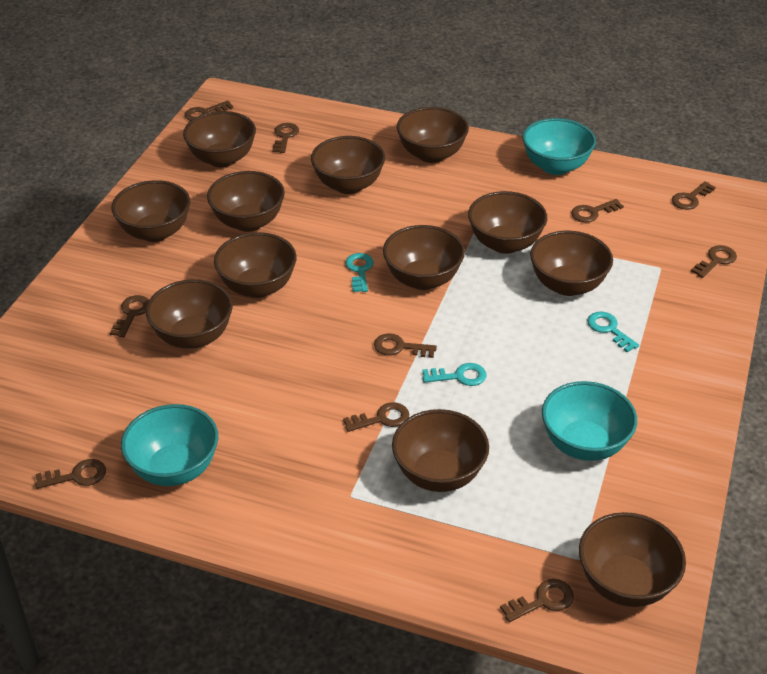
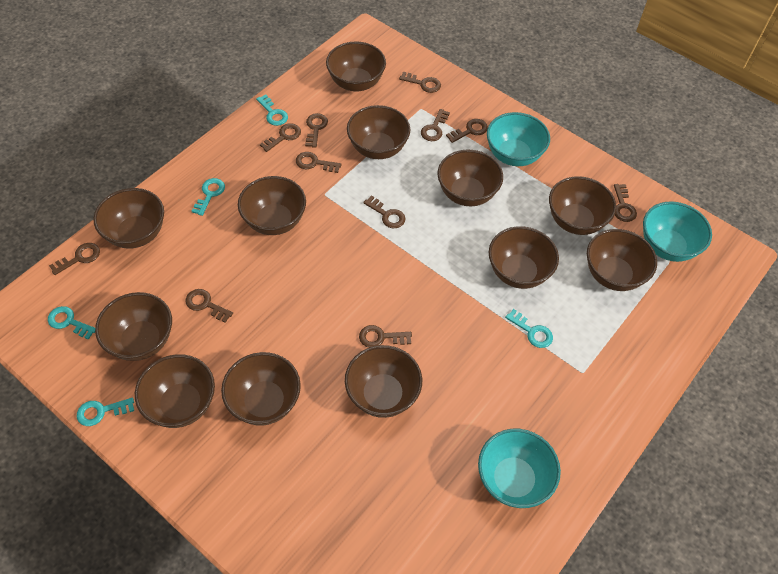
brown key: [35,459,106,489] [110,295,149,337] [185,101,233,121] [272,123,299,153] [343,402,409,432] [374,333,437,358] [500,579,574,622] [571,199,624,223] [672,181,716,210] [691,245,737,278] = 10 -> [49,243,100,275] [186,289,233,323] [260,123,301,152] [296,152,342,173] [305,113,328,148] [359,325,412,348] [363,195,406,228] [399,72,441,93] [421,109,450,141] [446,119,488,143] [614,184,637,222] = 11
turquoise key: [345,253,374,292] [423,363,487,386] [587,311,639,352] = 3 -> [48,306,95,340] [77,398,134,426] [192,178,225,216] [256,94,288,126] [505,309,553,348] = 5

